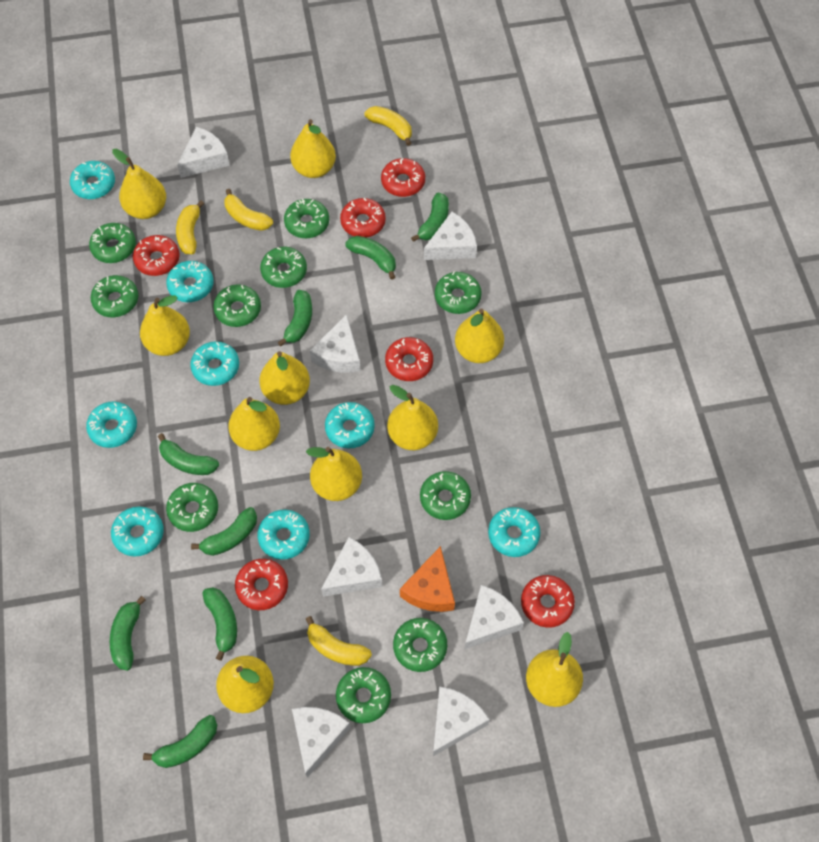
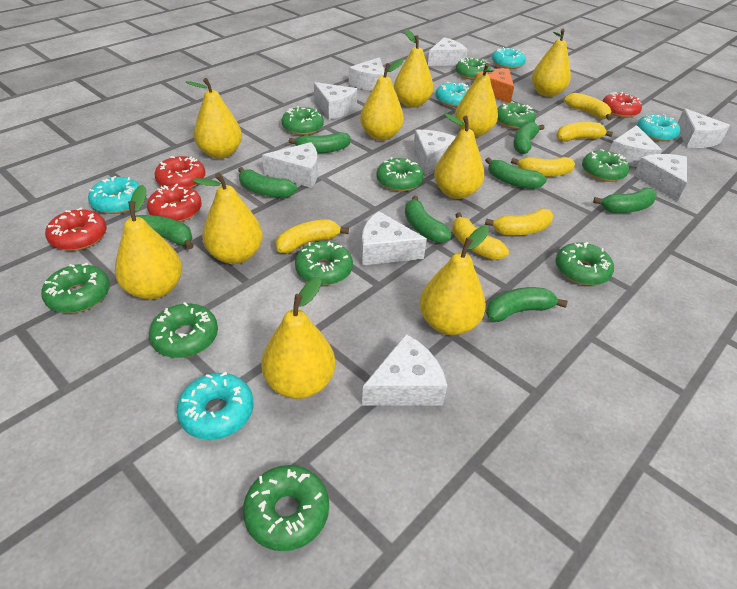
red donut: [133,235,180,276] [235,559,288,610] [340,198,386,237] [381,158,425,197] [385,337,433,381] [521,575,575,628] = 6 -> [45,208,107,251] [147,184,202,222] [154,156,205,188] [603,92,642,118] = 4
turquoise donut: [70,161,115,199] [86,401,137,448] [111,506,164,557] [166,261,213,302] [190,341,239,386] [258,510,310,560] [325,402,375,449] [488,507,541,557] = 8 -> [88,176,140,214] [177,372,254,440] [435,82,470,107] [492,47,526,69] [637,114,680,141] = 5
white cheese: [177,127,230,178] [292,707,351,778] [310,314,361,373] [321,537,382,597] [424,212,477,260] [433,686,490,756] [465,585,524,649] = 7 -> [262,142,318,188] [314,82,357,120] [349,57,385,91] [361,211,427,265] [362,334,447,406] [413,130,456,175] [428,37,468,66] [609,125,662,167] [634,154,687,201] [677,108,730,148] = 10
yellow banana: [176,200,204,254] [224,189,273,231] [306,616,372,666] [365,106,412,146] = 4 -> [276,219,349,254] [452,212,509,260] [485,208,553,235] [511,157,575,177] [556,122,613,142] [564,93,613,121] = 6

